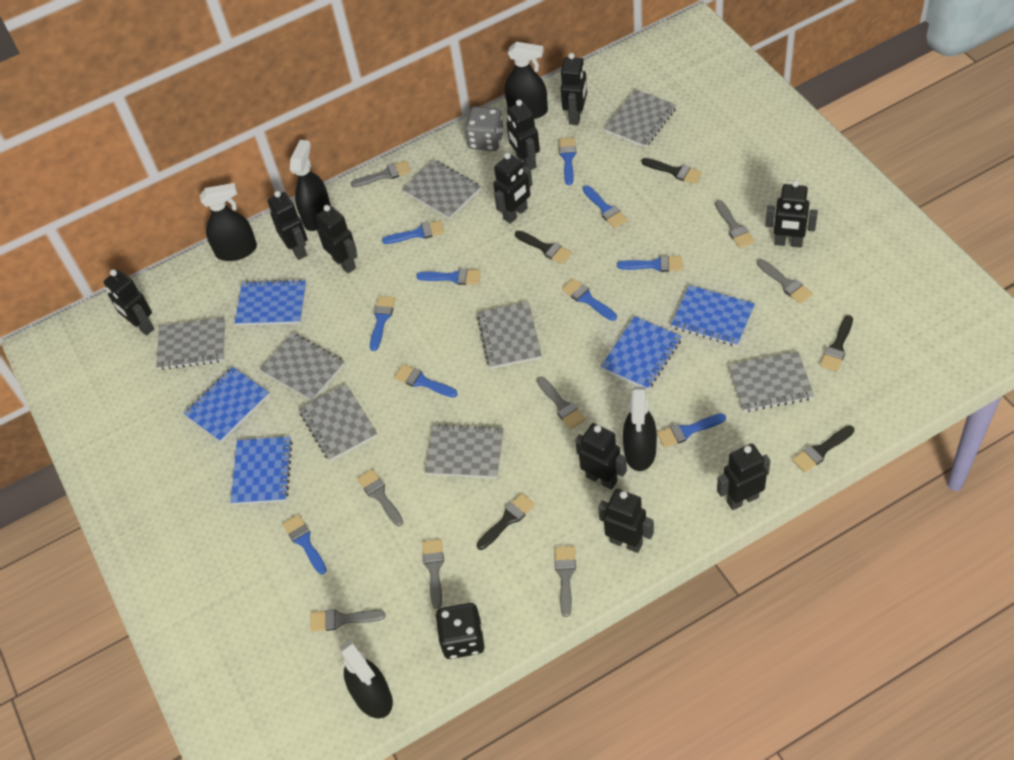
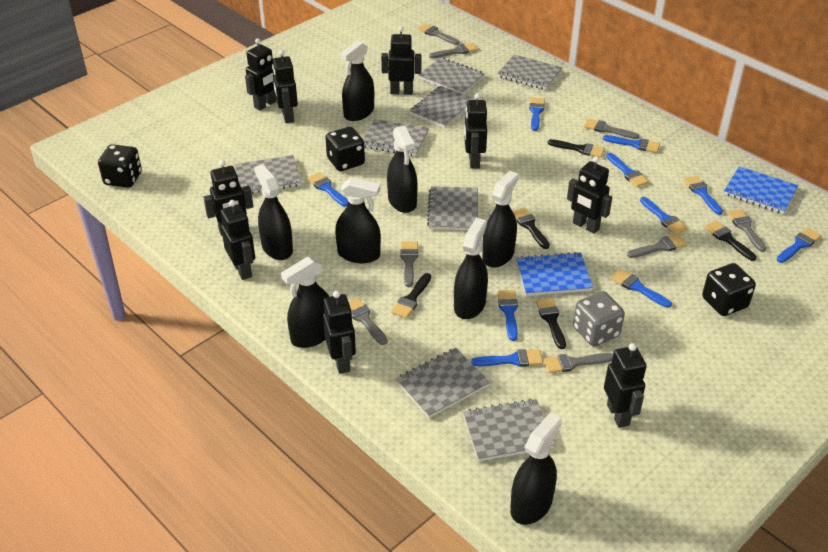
black dice: [436,603,485,659] = 1 -> [98,144,142,188] [325,127,365,171] [702,263,756,316] = 3
black robot: [104,269,154,336] [268,191,307,260] [316,205,358,273] [493,153,533,224] [507,100,540,170] [561,53,587,125] [575,423,627,490] [598,489,654,553] [717,443,770,510] [765,180,818,248] = 10 -> [203,160,253,236] [220,200,255,280] [245,38,276,111] [272,50,298,123] [323,291,356,374] [381,26,421,95] [464,93,487,169] [567,156,612,234] [604,343,646,428] = 9
black spray bottle: [200,183,257,261] [290,140,331,231] [339,640,393,718] [505,42,548,119] [623,387,657,471] = 5 -> [254,164,293,260] [281,257,329,348] [335,177,381,263] [340,41,374,121] [387,126,418,213] [454,218,488,319] [482,171,519,267] [510,412,562,525] = 8
blue notebook: [184,367,269,442] [230,437,292,505] [235,279,306,326] [601,316,682,390] [671,285,755,347] = 5 -> [516,252,593,296] [724,166,798,214] = 2

